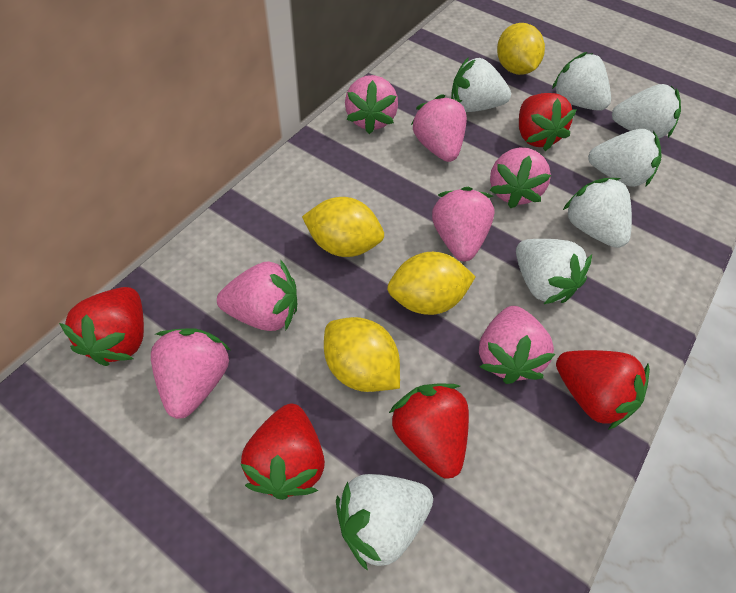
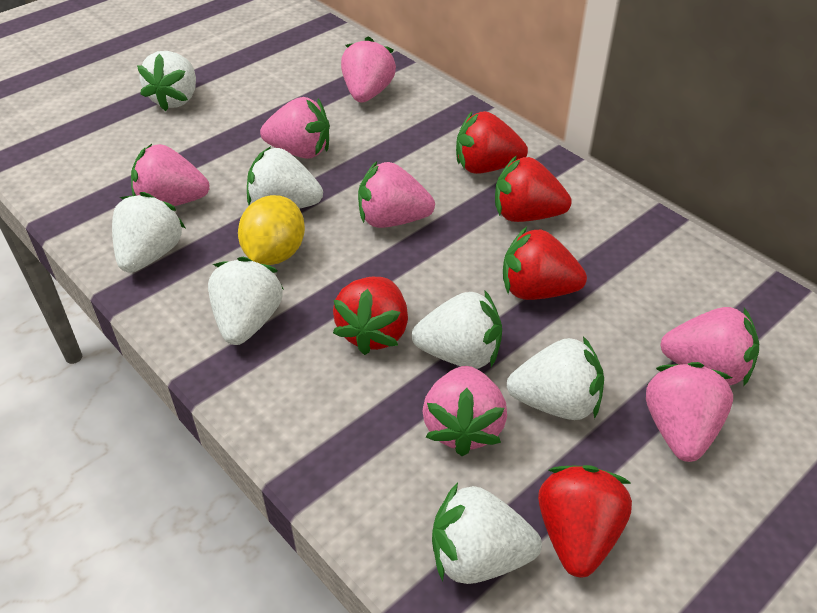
yellow lemon: [302,197,384,257] [324,317,400,392] [387,252,476,315] [497,23,545,75] = 4 -> [238,195,305,265] = 1

